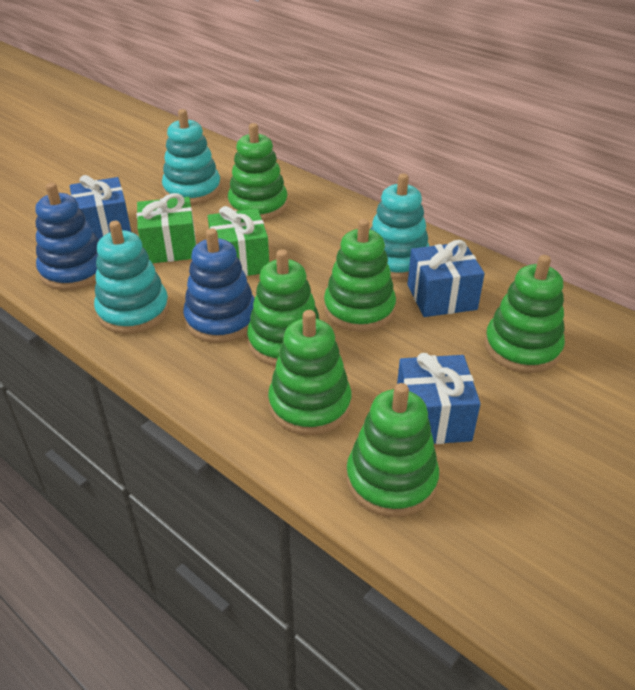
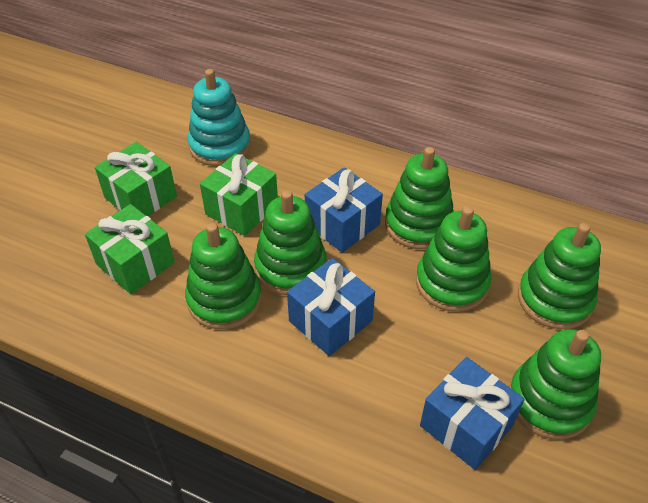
blue stacking toy: [35,183,99,290] [183,228,255,343] = 2 -> none = 0
green gift: [137,193,196,263] [208,206,269,276] = 2 -> [85,204,175,294] [95,142,177,216] [200,153,278,236] = 3
turquoise stacking toy: [94,221,169,334] [162,109,221,204] [370,173,429,280] = 3 -> [188,69,251,166] = 1

